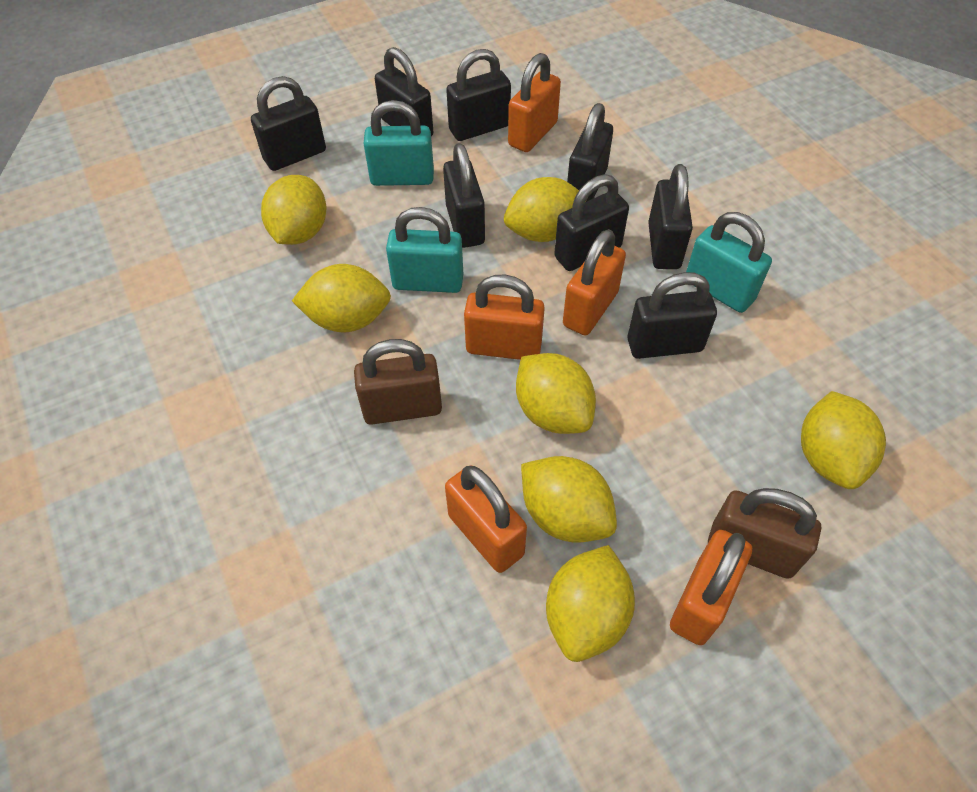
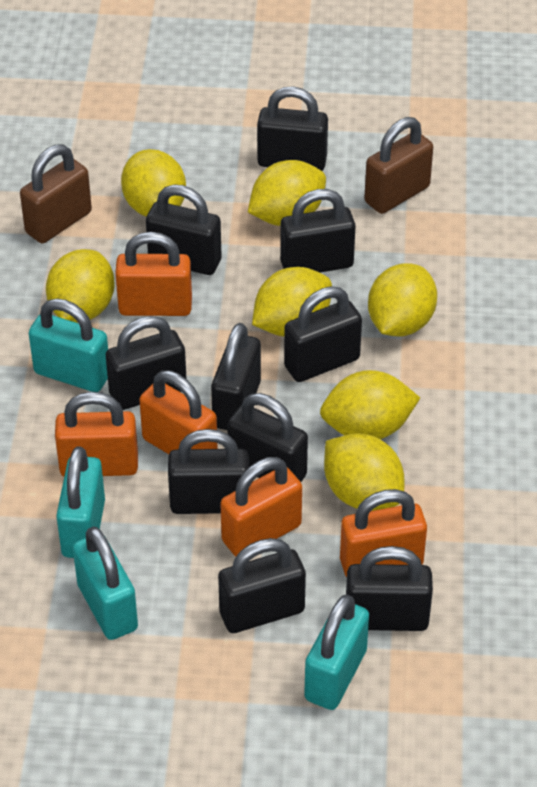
black padlock: [251,76,326,171] [375,47,433,136] [443,143,485,248] [446,49,511,141] [554,174,629,271] [567,103,613,202] [627,272,717,359] [648,164,693,269] = 8 -> [106,316,186,410] [146,184,222,275] [168,429,249,514] [211,323,261,430] [218,538,306,633] [227,393,308,482] [257,86,328,171] [280,189,356,273] [284,286,362,382] [346,546,433,631] = 10
turquoise padlock: [363,100,434,186] [386,207,463,293] [686,212,772,313] = 3 -> [29,298,108,392] [56,446,105,558] [73,526,138,640] [304,594,369,710] = 4

